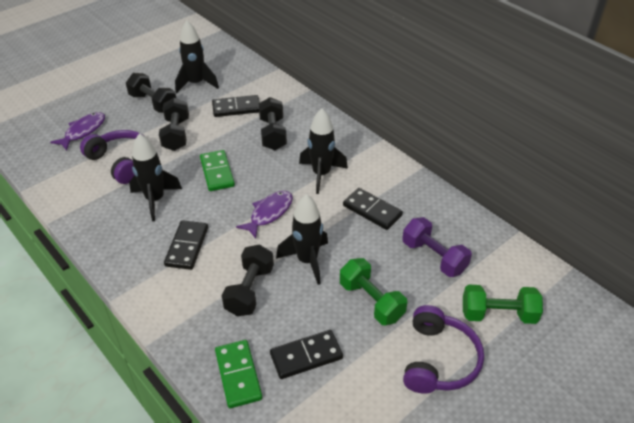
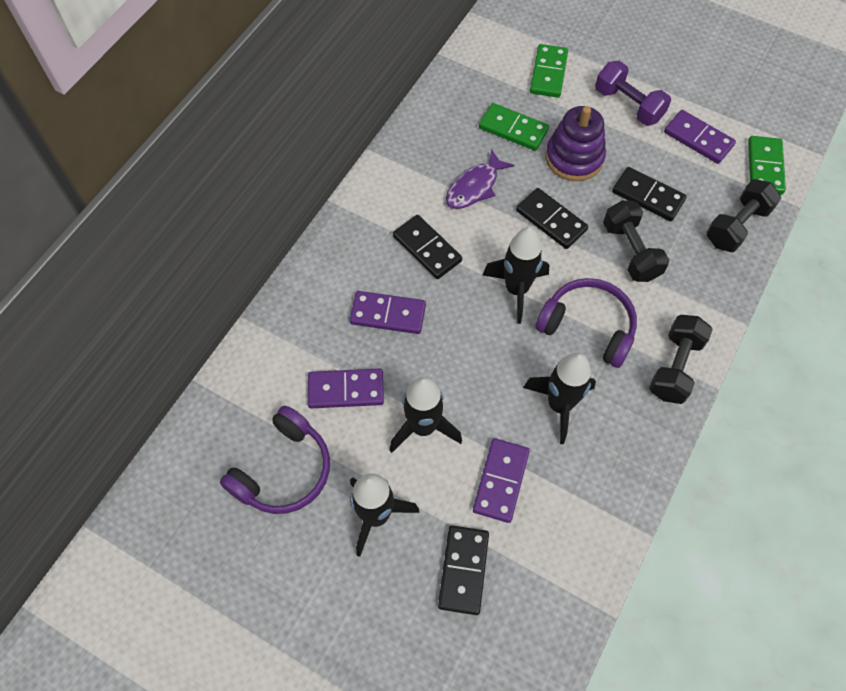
black dumbbell: [126,73,176,113] [159,98,189,151] [222,244,274,316] [259,97,287,150] = 4 -> [603,200,670,282] [649,315,713,404] [706,179,781,252] = 3
green domino: [200,150,235,191] [215,340,262,408] = 2 -> [479,103,549,151] [530,44,568,98] [748,136,786,195] = 3
green dumbbell: [340,258,407,325] [463,285,543,324] = 2 -> none = 0
purple domino: none = 0 -> [308,368,384,408] [350,291,426,334] [473,438,530,523] [664,110,736,164] = 4
purple fish: [50,112,105,151] [236,191,293,239] = 2 -> [446,149,514,209] = 1
purple stacking toy: none = 0 -> [545,106,606,181] = 1

